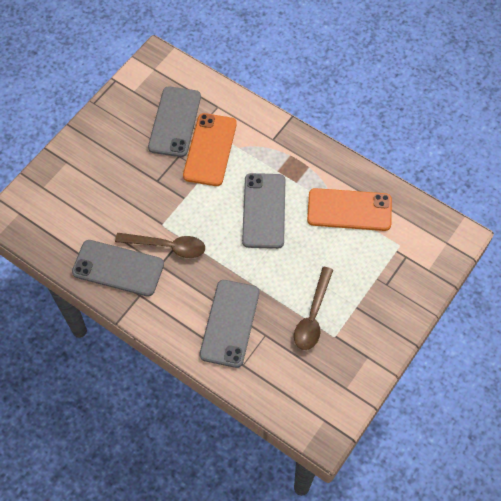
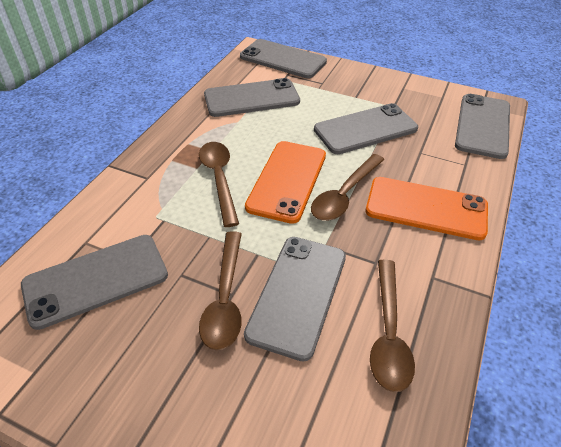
brown spoon: [115,233,205,258] [294,267,333,350] = 2 -> [199,142,239,227] [199,231,242,350] [311,154,385,221] [370,259,415,392] = 4
grey phone: [72,240,164,297] [148,86,201,157] [200,280,259,368] [242,173,285,249] = 4 -> [21,235,168,330] [204,78,300,117] [240,39,327,78] [244,237,346,362] [314,103,418,154] [455,94,510,159] = 6

